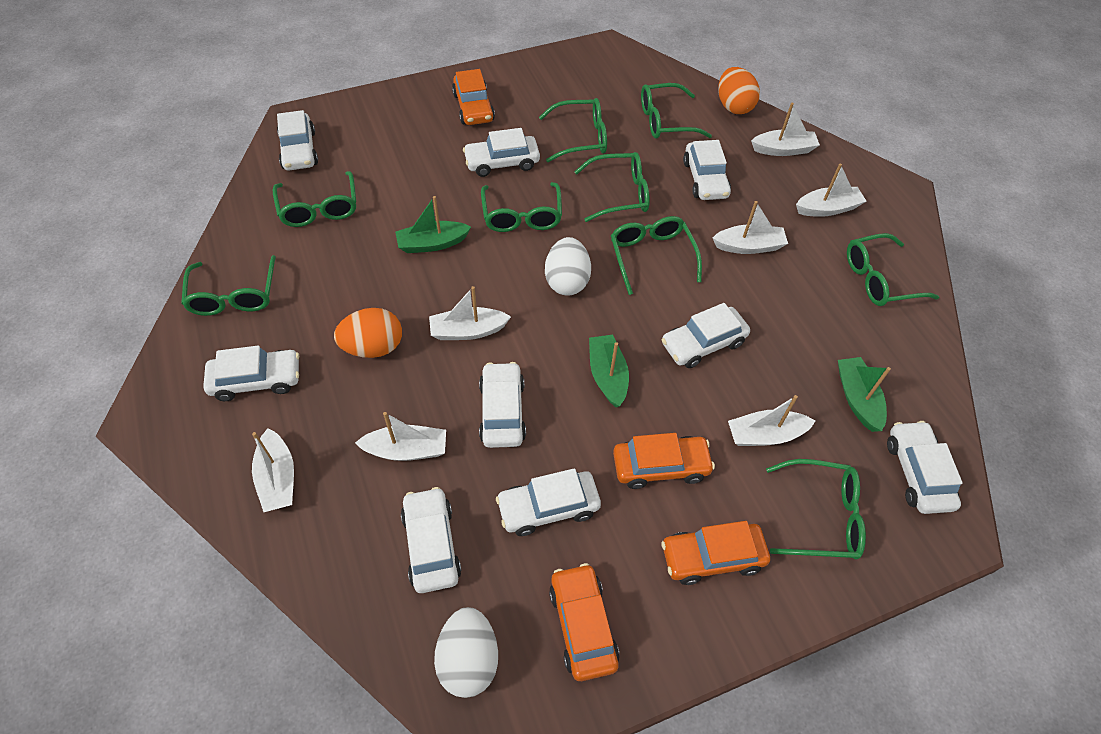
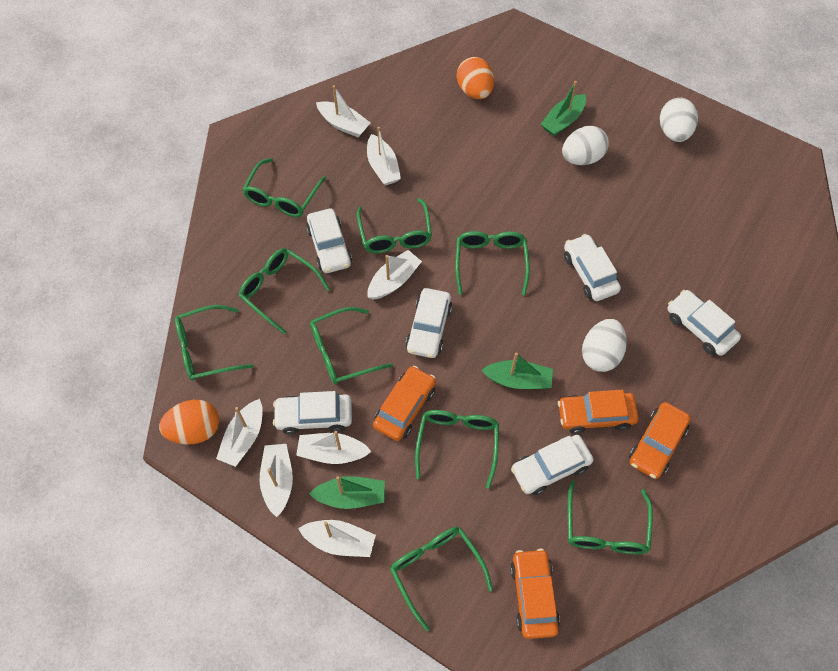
white car: [203,346,299,401] [277,110,318,170] [401,487,462,593] [463,128,540,177] [479,362,526,448] [496,468,601,536] [662,303,750,368] [683,140,731,200] [887,421,963,514] = 9 -> [273,391,352,434] [306,209,352,273] [406,288,452,358] [511,435,593,495] [564,234,621,301] [668,290,741,356] = 6
white egg: [434,607,498,698] [545,237,591,295] = 2 -> [562,126,609,165] [582,319,627,372] [660,98,698,142] = 3

